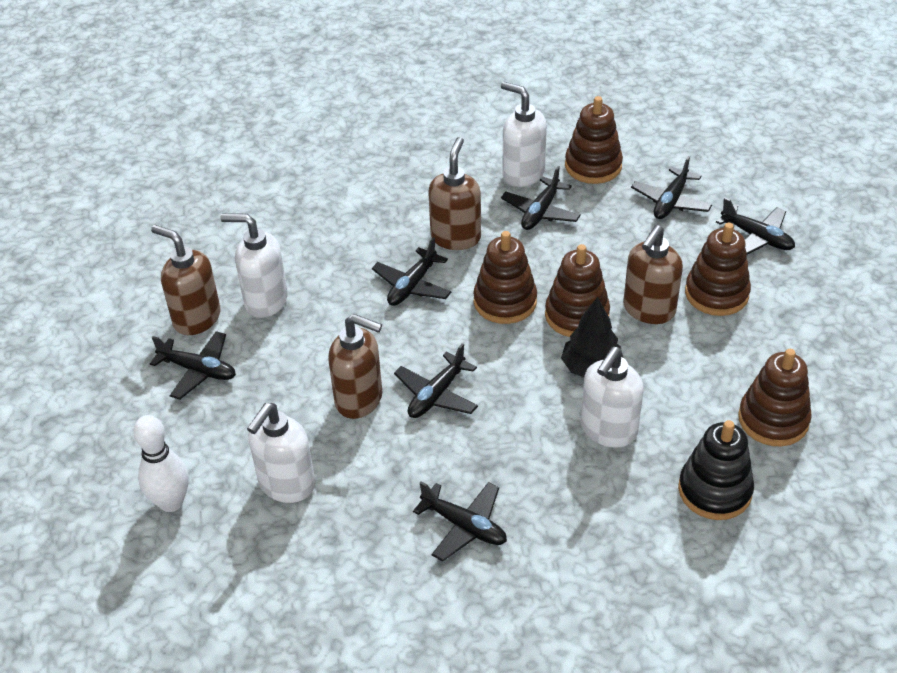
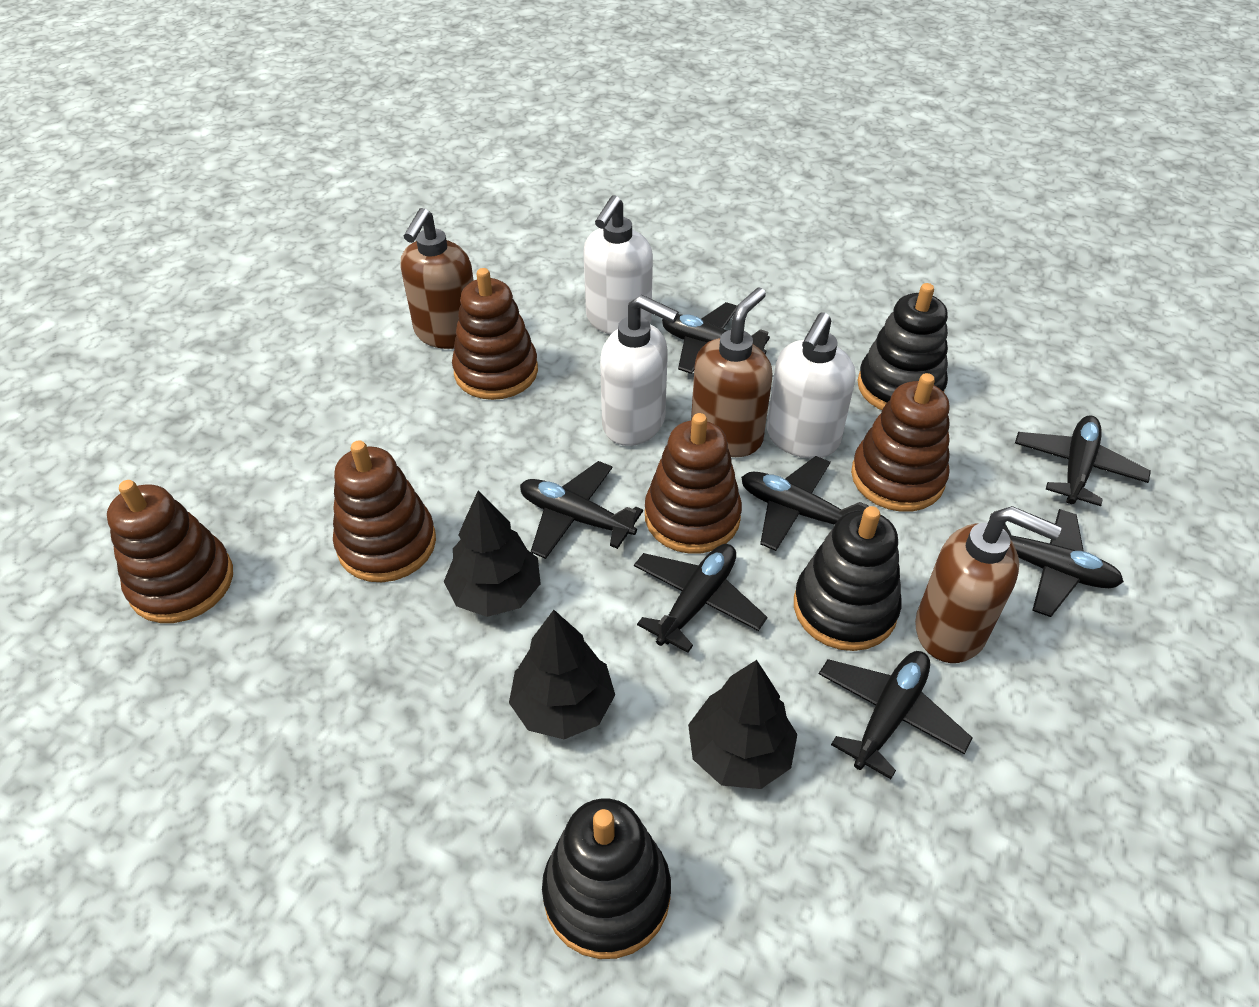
black stacking toy: [678,420,754,520] = 1 -> [542,798,671,959] [794,506,902,651] [857,283,948,410] = 3
black tree: [561,297,623,377] = 1 -> [444,490,541,617] [509,610,615,739] [688,660,797,789] = 3
brown soap dispenser: [151,225,221,335] [328,314,382,419] [428,137,481,250] [623,225,683,324] = 4 -> [401,208,474,349] [691,288,773,457] [915,506,1061,663] = 3
white bowling pin: [133,415,189,512] = 1 -> none = 0
white soap dispenser: [220,213,288,318] [247,403,315,503] [501,82,547,187] [581,347,644,448] = 4 -> [583,195,653,335] [600,295,679,446] [767,312,856,458] = 3

